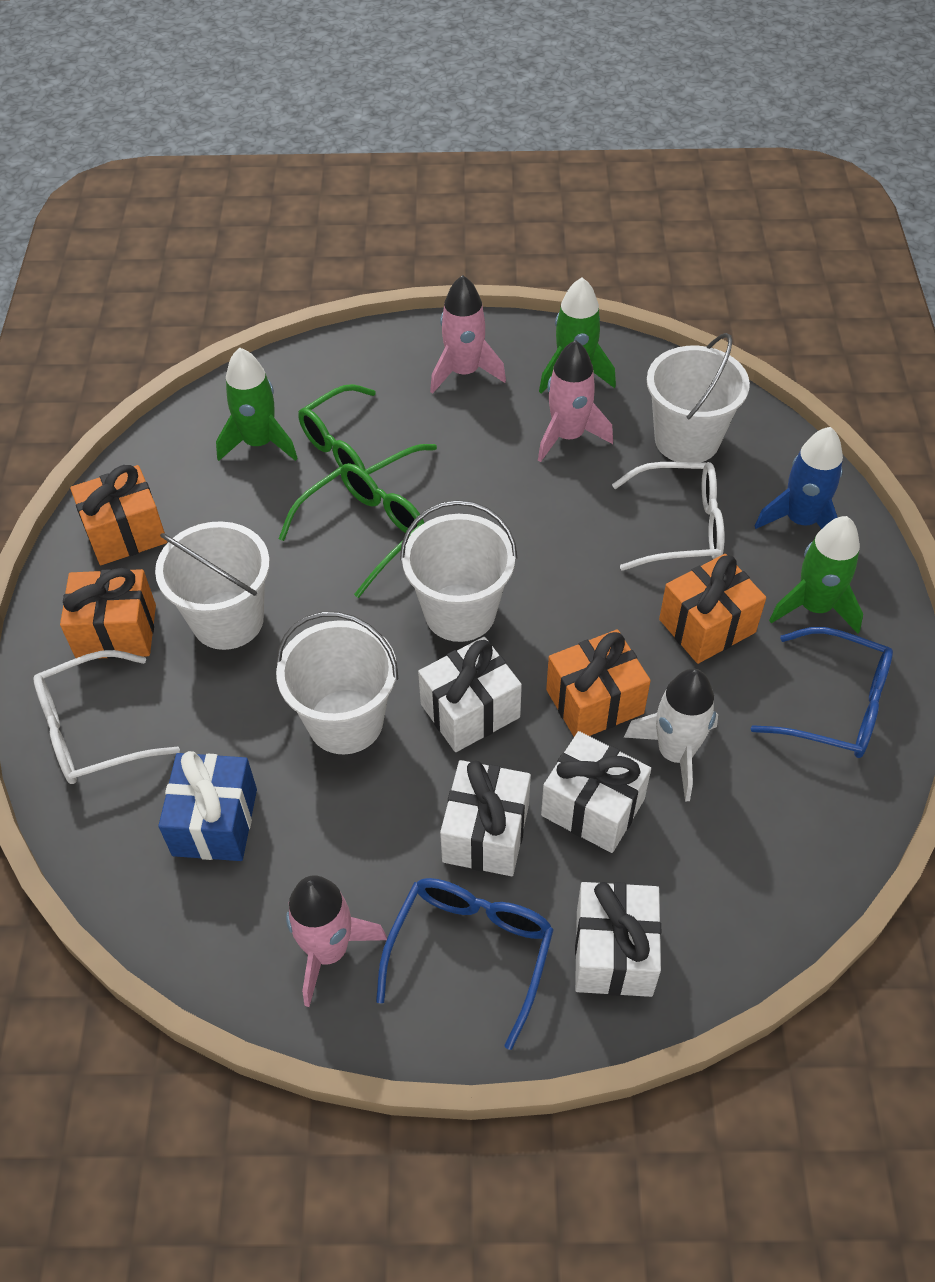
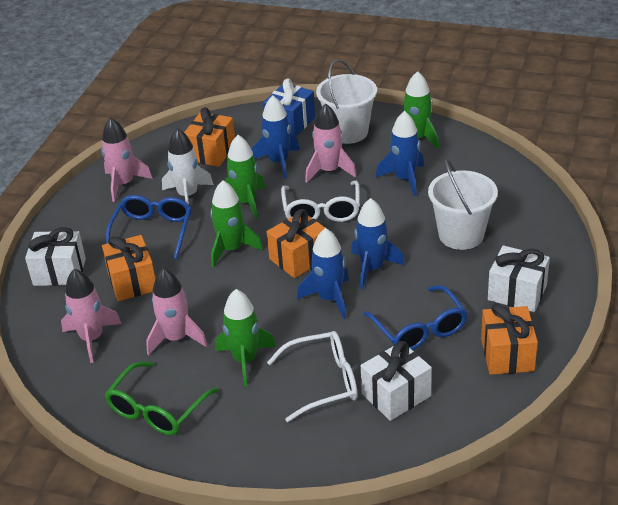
blue rocket: [755,427,843,529] = 1 -> [252,96,300,179] [297,228,349,319] [351,198,404,289] [376,111,424,196] = 4
green glasses: [279,463,424,598] [298,384,437,475] = 2 -> [105,362,219,435] = 1
green rocket: [216,348,298,461] [539,277,616,393] [769,516,863,634] = 3 -> [210,180,263,268] [215,289,276,386] [225,135,265,220] [390,71,439,150] = 4
pink rocket: [286,875,387,1007] [430,275,506,394] [538,340,613,462] = 3 -> [61,269,122,363] [101,117,153,202] [146,268,207,355] [305,103,357,183] = 4
white bucket: [155,521,270,650] [276,612,398,754] [400,500,517,642] [647,333,750,463] = 4 -> [316,59,377,144] [428,159,498,250] = 2
white gift: [418,637,522,752] [440,760,531,876] [541,731,651,853] [575,882,661,997] = 4 -> [25,227,86,286] [361,341,432,421] [488,246,550,312] = 3

